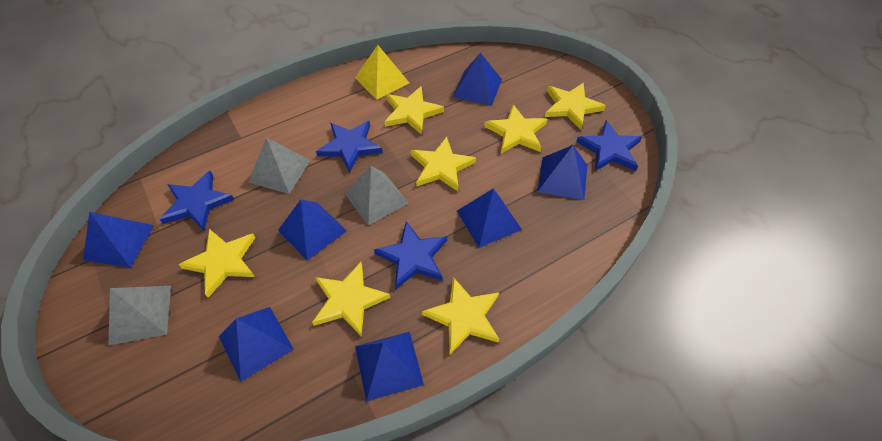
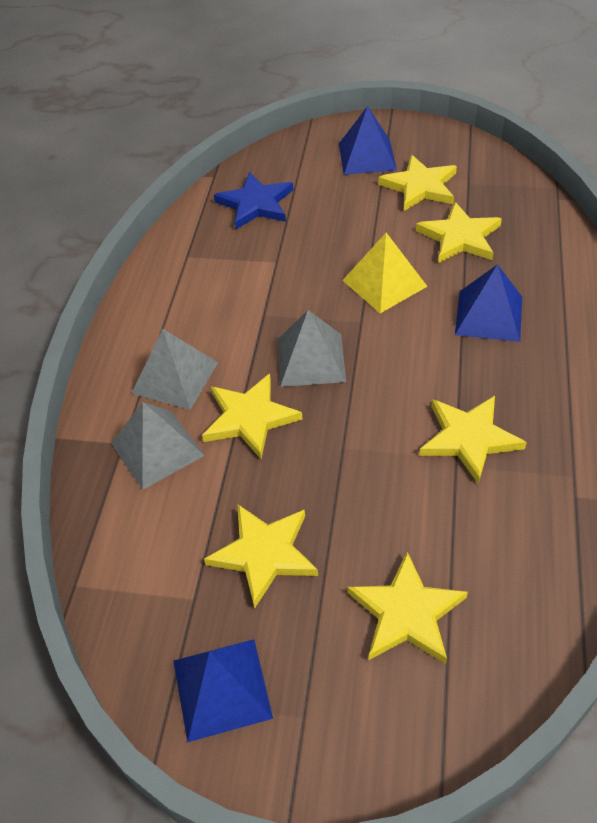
blue pyramid: [83,212,154,268] [219,307,294,382] [278,199,347,261] [355,332,424,402] [453,53,502,106] [457,189,522,248] [537,145,587,200] = 7 -> [173,639,273,742] [339,106,397,175] [455,264,522,342] = 3
blue star: [159,171,234,230] [316,121,383,173] [374,221,447,289] [576,120,642,171] = 4 -> [214,172,293,229] = 1
yellow star: [179,229,255,298] [312,262,390,337] [384,86,444,135] [411,137,476,191] [422,277,499,355] [484,104,547,154] [545,82,606,130] = 7 -> [202,374,303,459] [204,504,318,608] [348,552,468,664] [378,155,457,211] [416,202,502,263] [419,396,527,484] = 6

